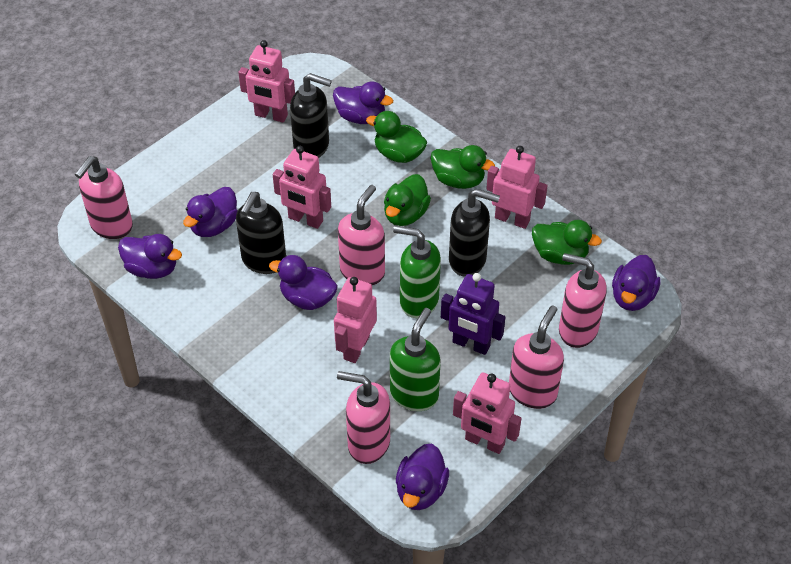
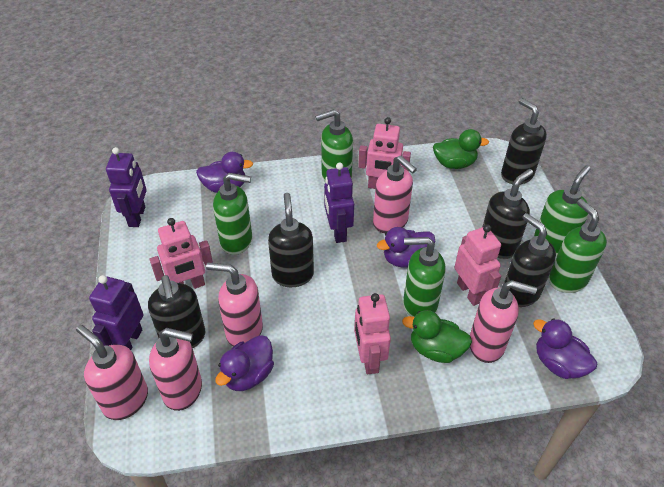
black soap dispenser: [236,192,286,274] [290,73,332,158] [449,189,500,276] = 3 -> [148,275,205,348] [268,193,314,287] [482,169,533,259] [501,98,547,184] [504,213,556,307] = 5
green duck: [366,111,427,163] [384,174,431,226] [431,145,495,189] [532,220,602,265] = 4 -> [402,310,472,363] [433,129,489,169] = 2
green soap dispenser: [390,308,440,411] [393,225,441,318] = 2 -> [213,173,252,255] [315,109,353,181] [403,237,446,317] [534,165,590,256] [549,199,607,293] = 5
pink robot: [238,40,295,122] [273,146,331,229] [334,277,377,363] [453,373,521,454] [486,146,548,229] = 5 -> [150,218,213,289] [354,293,391,374] [358,117,411,189] [454,224,501,306] = 4
purple duck: [118,234,182,279] [183,187,238,237] [269,255,338,310] [333,81,393,124] [396,444,449,510] [612,255,661,311] = 6 -> [196,152,253,193] [215,335,274,391] [377,227,435,268] [533,318,597,379] = 4
purple robot: [441,273,505,355] = 1 -> [89,275,143,350] [106,147,147,227] [324,163,354,243] = 3

